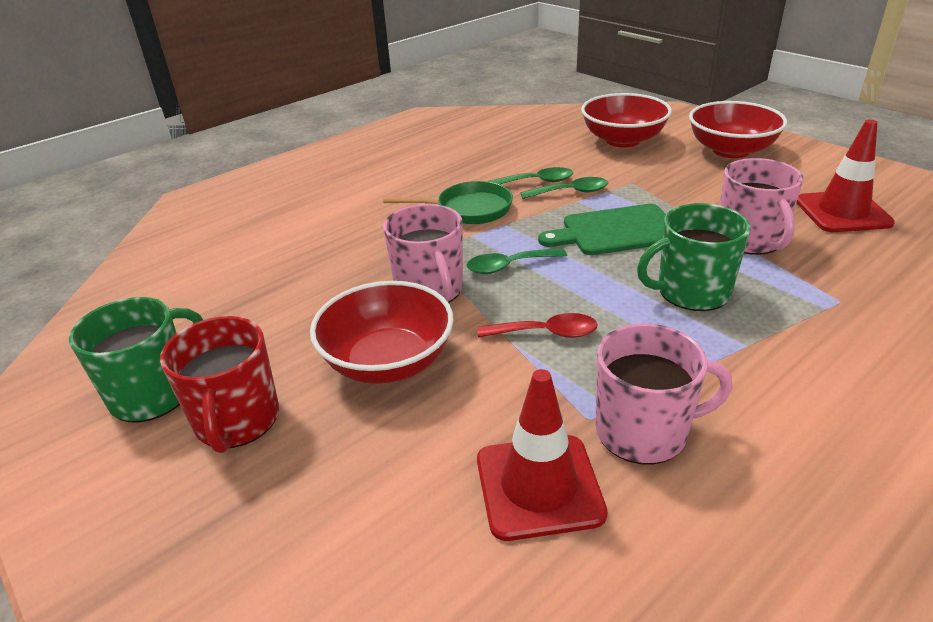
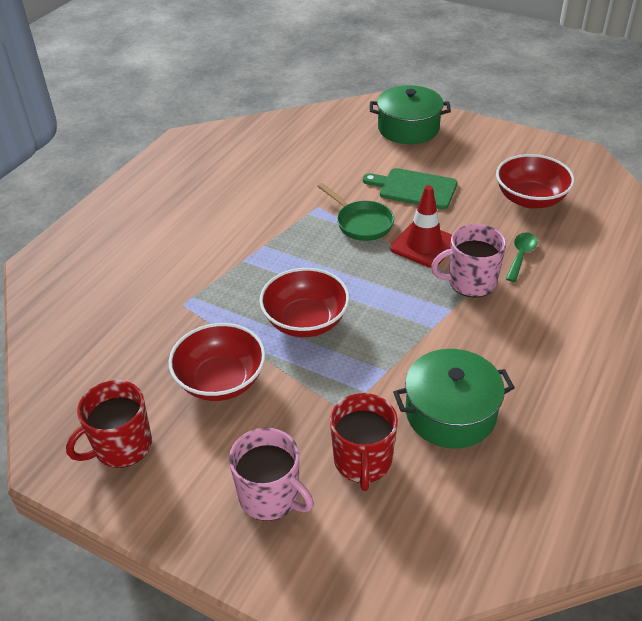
green mug: [69,297,203,423] [637,203,750,311] = 2 -> none = 0
green pot: none = 0 -> [370,85,451,144] [393,349,515,448] = 2
green spoon: [467,248,567,274] [488,167,573,184] [520,177,608,199] = 3 -> [506,232,538,282] = 1
pink mug: [383,204,463,303] [595,323,732,465] [720,158,803,255] = 3 -> [229,428,314,521] [431,224,506,298] = 2
red mug: [160,316,279,453] = 1 -> [66,380,152,468] [330,393,398,491] = 2
red spoon: [478,313,598,338] = 1 -> none = 0
red traffic cone: [477,369,608,541] [796,120,895,232] = 2 -> [390,185,452,268] = 1

